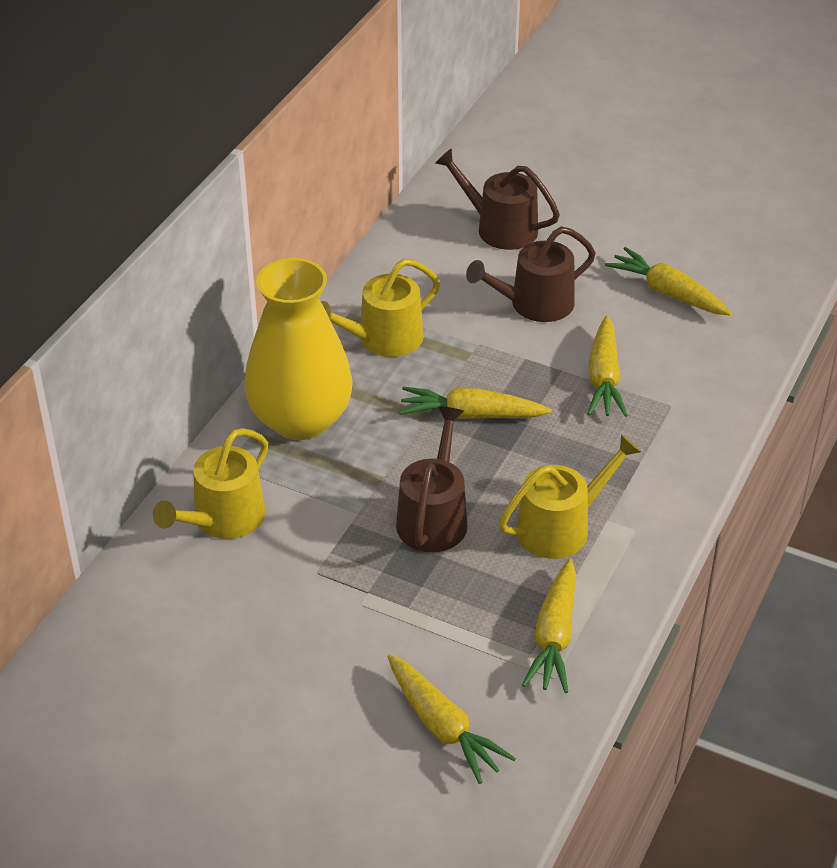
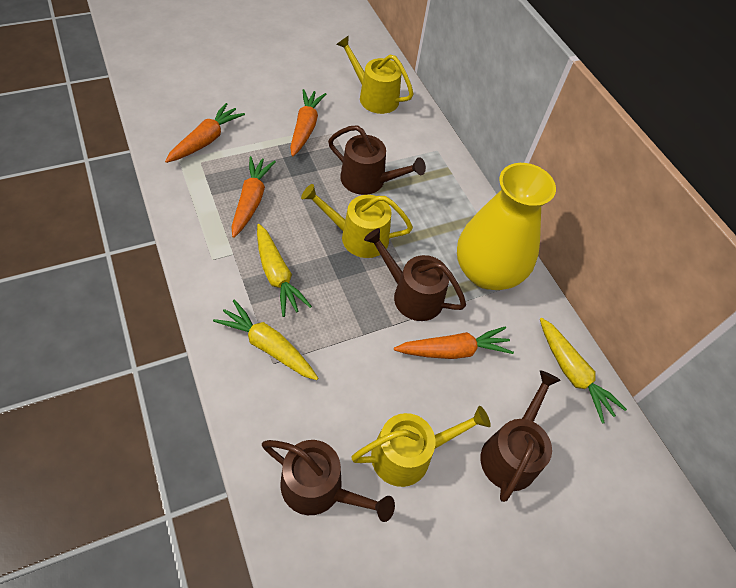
brown watering can: [396,406,467,552] [435,148,560,250] [466,227,596,322] = 3 -> [262,440,395,522] [328,125,426,195] [364,228,466,321] [481,370,561,502] = 4
orange carrot: none = 0 -> [165,103,245,163] [231,156,276,238] [290,89,326,156] [394,326,514,359] = 4
yellow carrot: [387,654,516,784] [399,387,552,419] [522,559,576,693] [587,316,628,417] [605,247,732,315] = 5 -> [213,300,318,380] [257,224,312,317] [540,318,627,424] = 3

